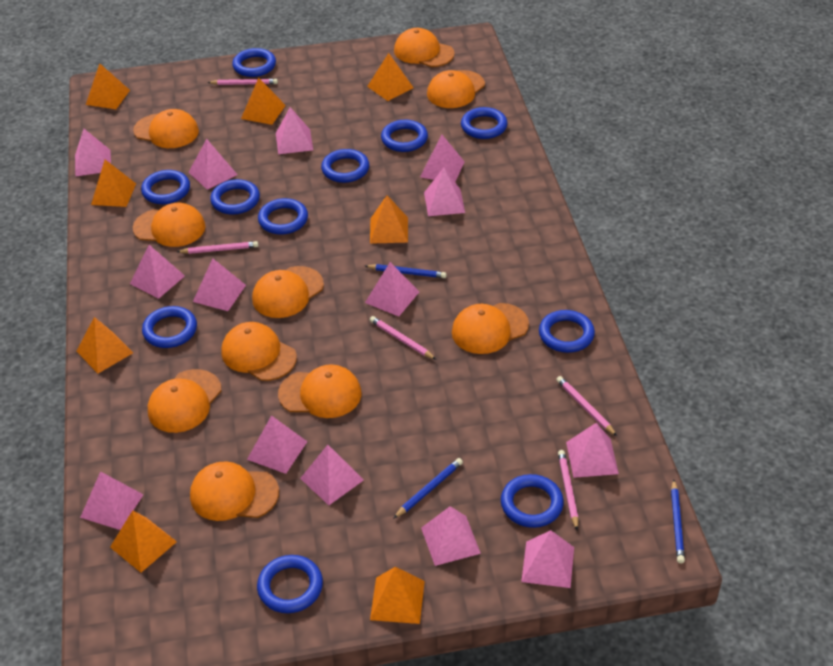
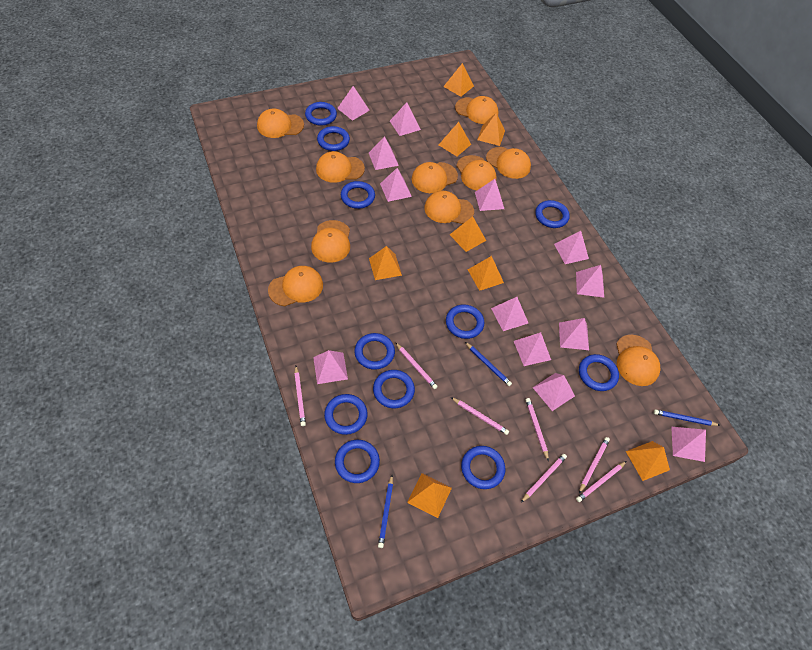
pink pencil: [177,241,258,254] [208,79,278,85] [370,316,436,360] [556,376,617,436] [558,450,578,530] = 5 -> [294,366,306,426] [395,342,438,389] [451,397,509,435] [521,454,567,502] [526,398,549,461] [576,461,627,502] [579,437,610,494] = 7
pink pyramid: [75,129,111,177] [80,471,144,530] [130,245,185,299] [188,139,238,190] [193,258,246,311] [247,415,308,474] [276,107,313,154] [300,445,364,505] [365,262,419,316] [420,135,465,182] [421,506,481,566] [424,168,465,216] [521,530,574,588] [566,423,619,478] = 14 -> [313,350,348,384] [337,86,370,121] [369,136,399,170] [380,168,412,202] [390,102,421,136] [475,179,504,211] [491,297,529,331] [514,332,551,366] [532,373,575,411] [554,231,589,264] [559,318,589,350] [576,265,604,298] [671,427,706,462] = 13

